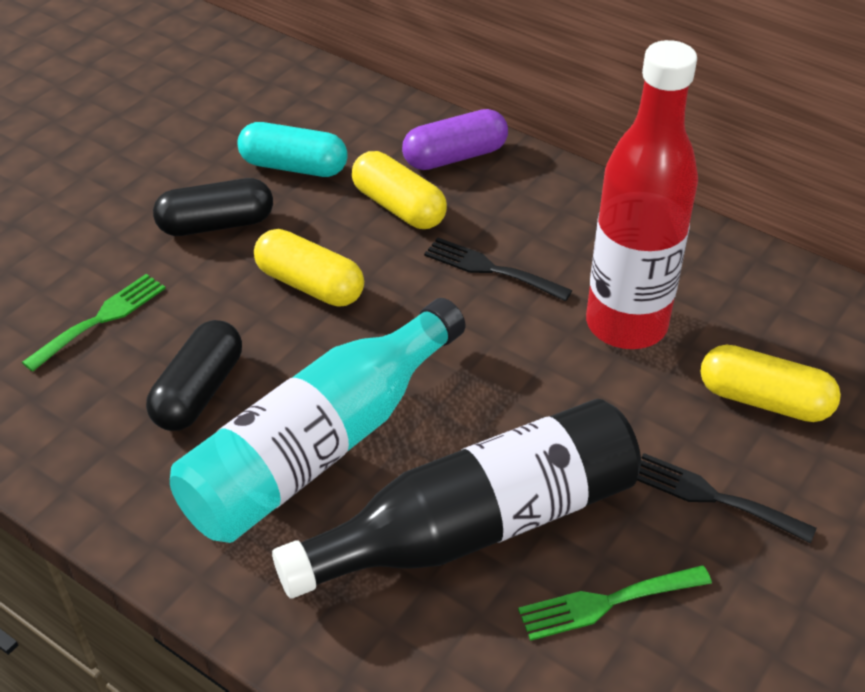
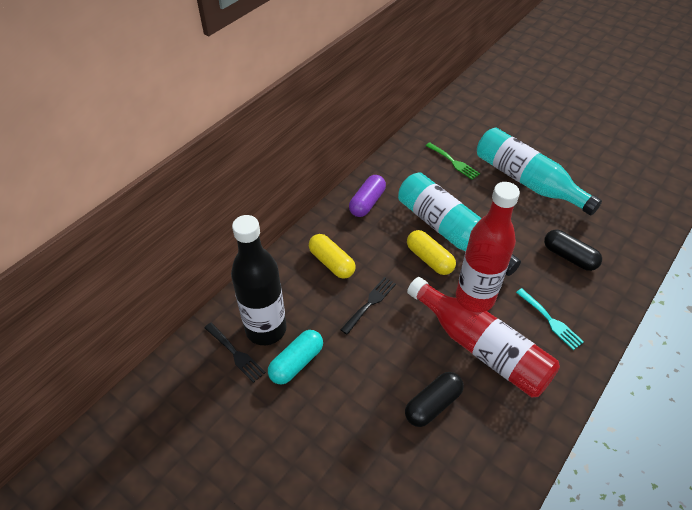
green fork: [22,274,166,372] [518,565,712,641] = 2 -> [426,142,480,180] = 1
red bottle: [586,40,698,349] = 1 -> [407,277,560,398] [456,182,520,311] = 2
turquoise bottle: [170,298,465,543] = 1 -> [398,172,521,276] [477,128,602,216] = 2
turquoise fork: none = 0 -> [516,288,584,350] = 1
yellow capsule: [254,229,364,307] [352,151,447,229] [700,345,841,422] = 3 -> [309,234,356,279] [407,230,456,275] = 2

